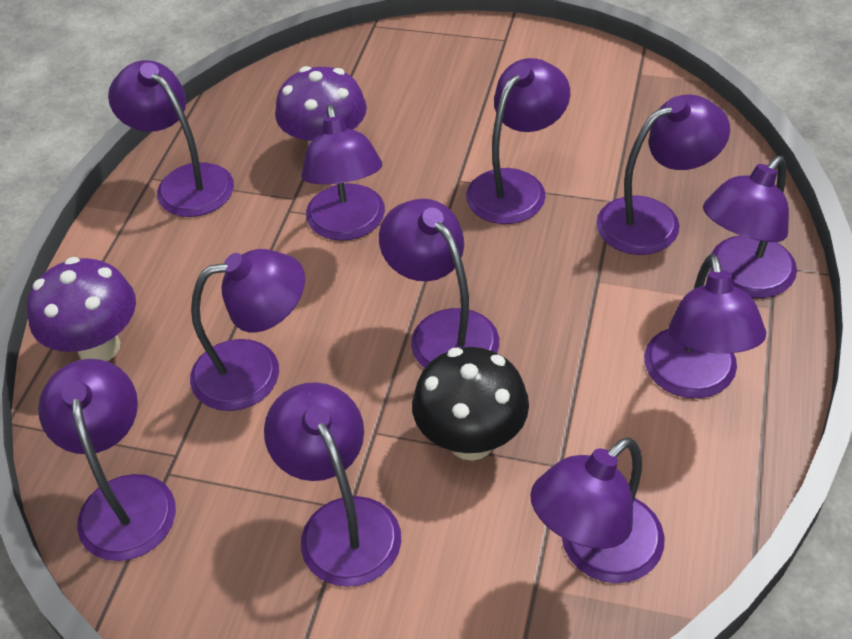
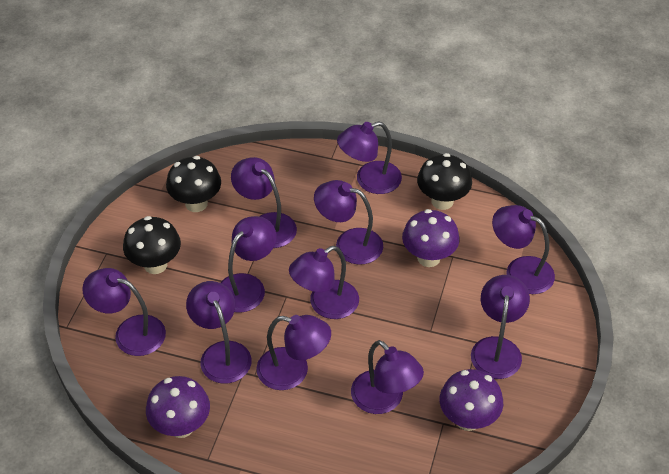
black mushroom: [412,347,529,461] = 1 -> [123,216,181,274] [166,156,221,212] [417,153,472,210] = 3
purple mushroom: [27,257,136,361] [275,66,367,145] = 2 -> [146,376,210,438] [402,209,460,267] [440,369,503,431] = 3

